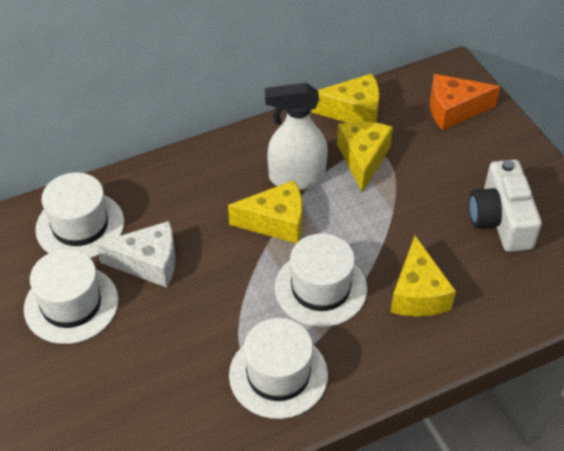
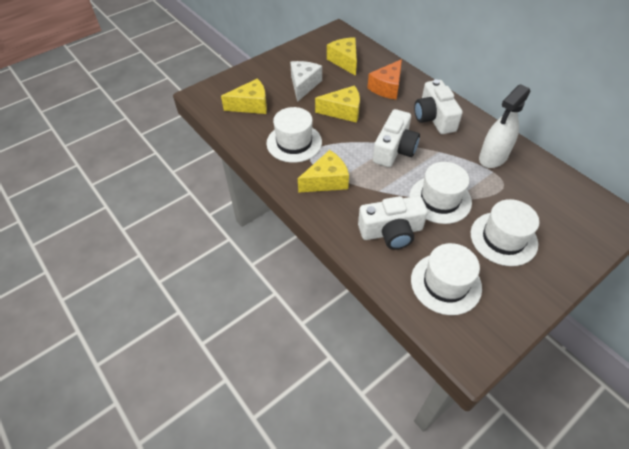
white camera: [469,160,542,252] = 1 -> [358,196,428,250] [373,109,420,167] [414,79,463,134] = 3

